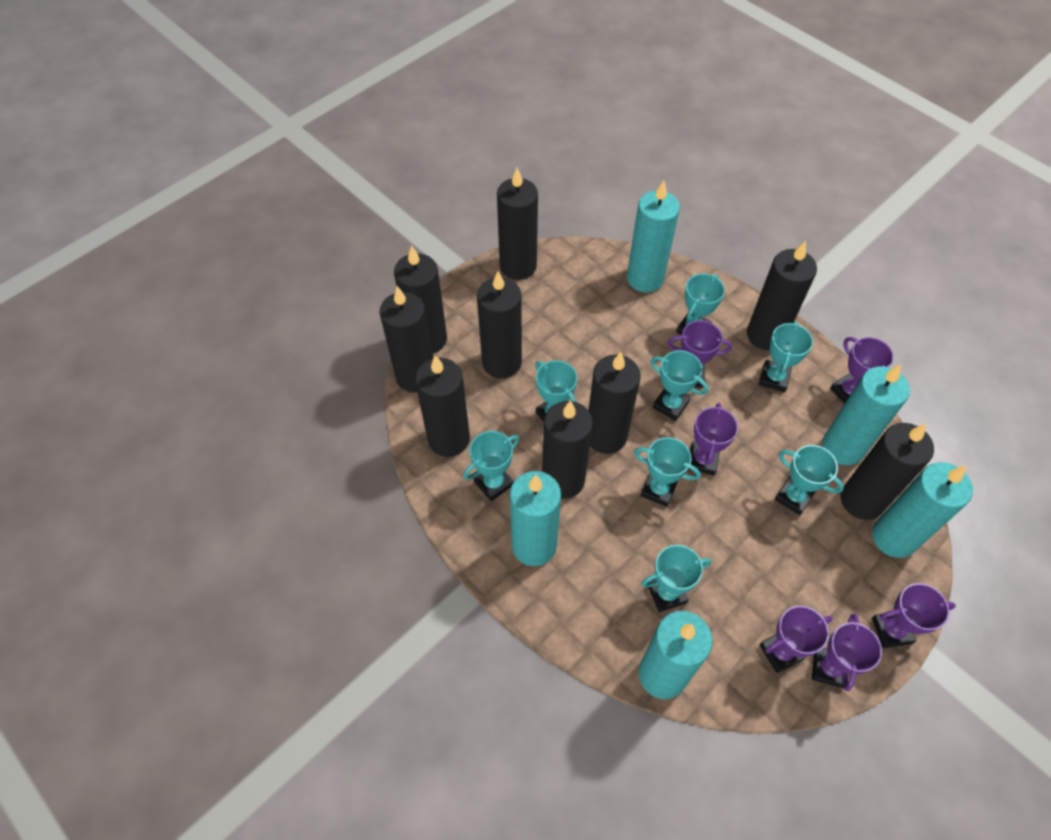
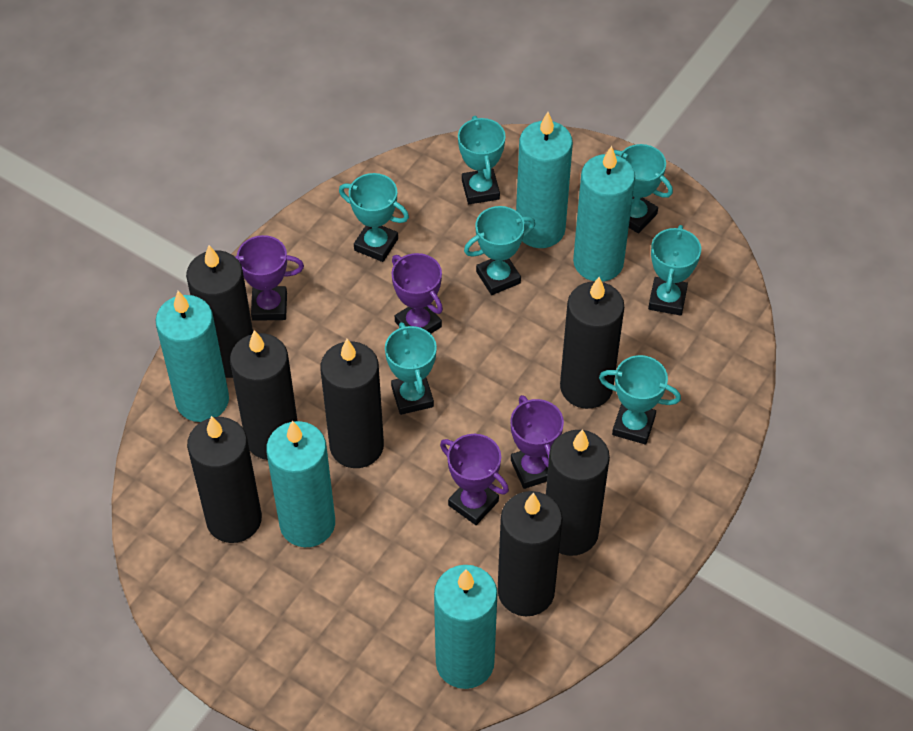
black candle: [380,286,433,393] [394,245,447,354] [415,355,470,457] [477,271,522,378] [497,168,538,280] [542,401,593,499] [588,352,641,454] [747,241,817,350] [841,423,934,520] = 9 -> [186,245,253,378] [187,416,262,543] [230,330,298,460] [320,339,384,468] [498,491,562,616] [546,429,610,556] [560,277,624,409] = 7
purple trophy: [667,320,732,388] [688,403,738,475] [759,606,833,673] [812,613,882,691] [830,337,894,404] [872,583,956,648] = 6 -> [234,235,304,321] [392,253,443,334] [440,434,509,525] [510,395,564,489] = 4
turquoise trophy: [464,431,519,501] [535,360,577,422] [634,437,701,507] [641,545,711,612] [650,350,709,421] [676,274,725,335] [759,321,813,392] [775,445,844,515] = 8 -> [339,173,409,262] [385,322,437,415] [458,116,506,204] [464,206,535,295] [599,355,681,445] [614,144,673,233] [648,225,701,316] = 7

